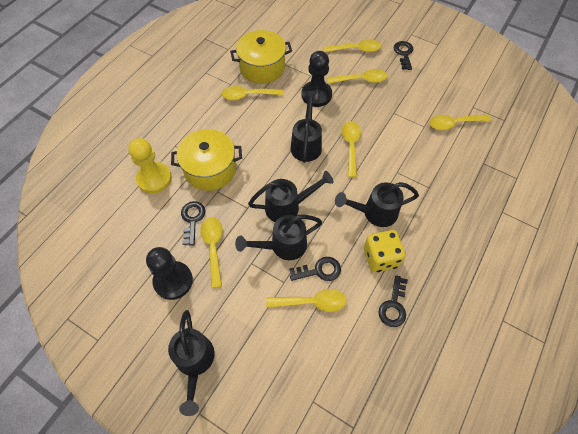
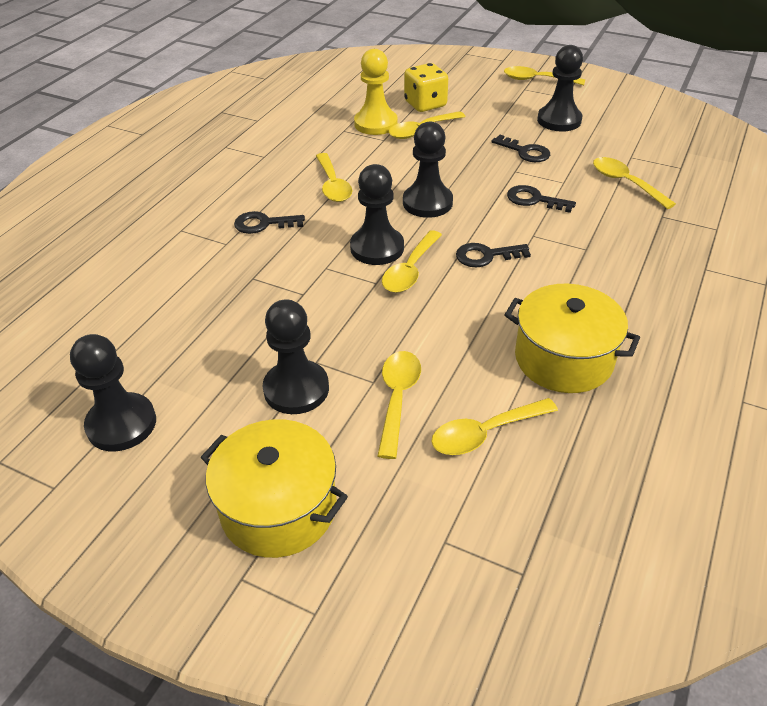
black pawn: [146,247,193,300] [301,51,332,107] = 2 -> [70,334,156,451] [263,299,329,414] [350,164,404,265] [403,122,453,218] [537,45,583,132] = 5
black watering can: [168,310,215,416] [235,215,322,260] [248,171,333,222] [291,91,322,163] [335,182,419,227] = 5 -> none = 0

